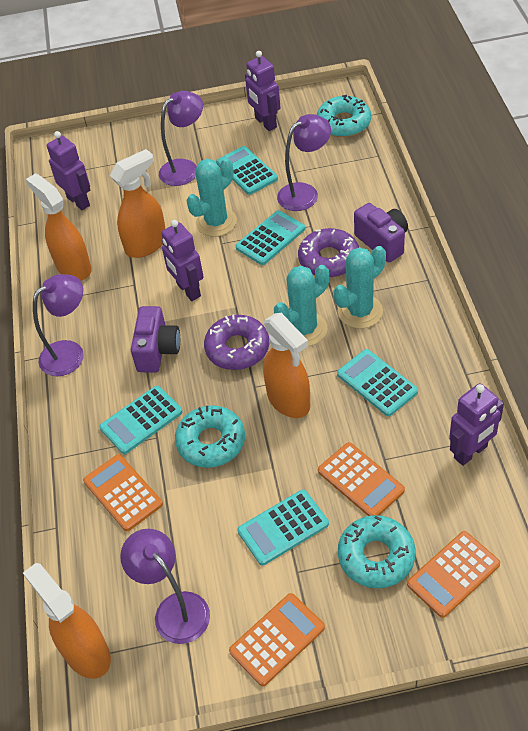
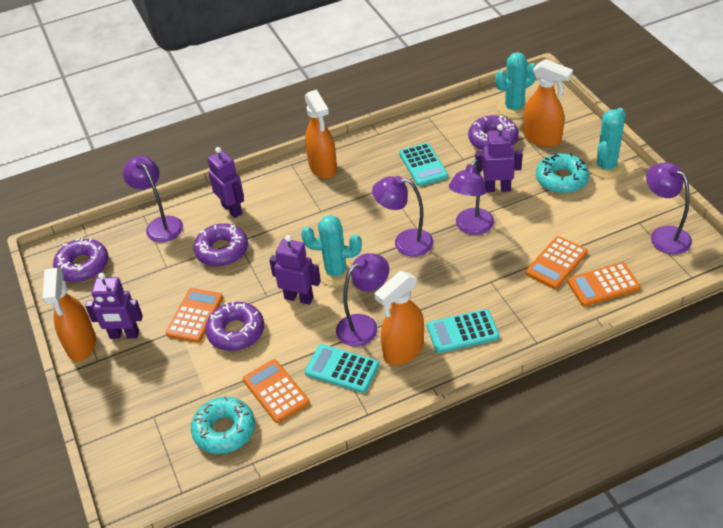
purple camera: [131,306,180,372] [354,203,408,262] = 2 -> none = 0
purple donut: [204,315,269,370] [298,228,359,278] = 2 -> [53,237,109,282] [193,223,248,267] [205,301,264,351] [468,115,519,151] = 4
purple lamp: [33,274,84,376] [120,529,210,644] [159,91,203,186] [277,114,331,211] = 4 -> [123,156,183,242] [336,253,389,347] [372,176,434,257] [449,159,494,235] [646,162,692,254] = 5
turquoise calculator: [99,386,182,454] [216,146,278,195] [236,210,305,265] [237,490,329,565] [337,349,418,416] = 5 -> [305,344,379,393] [399,143,448,186] [427,309,499,353] = 3
turquoise donut: [175,405,245,468] [317,95,371,137] [338,515,416,588] = 3 -> [191,396,255,454] [536,153,589,194] = 2

